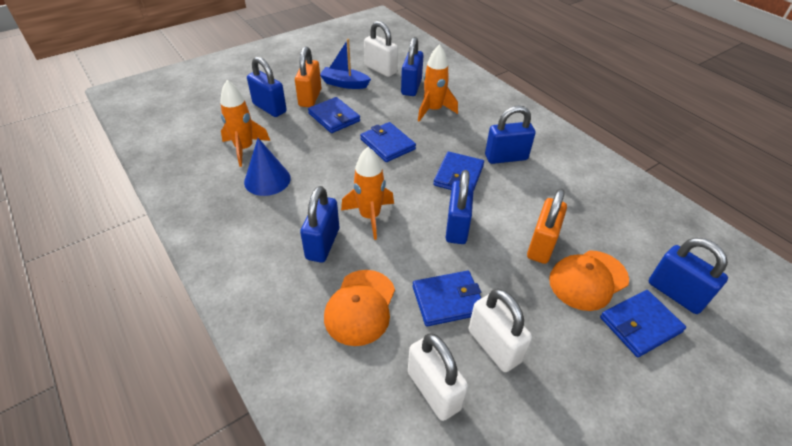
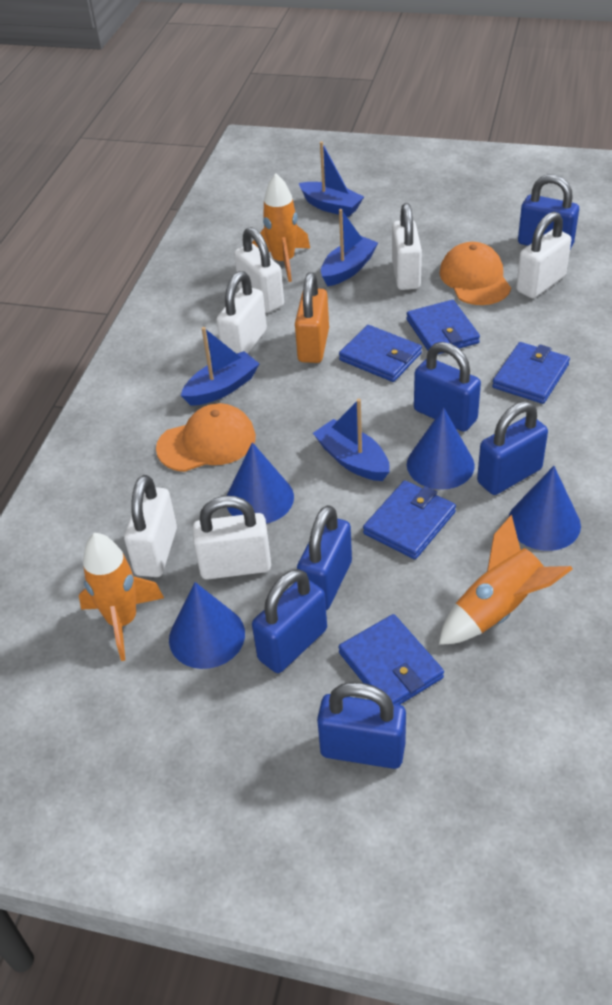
blue boat: [320,39,371,89] = 1 -> [181,327,260,406] [299,141,364,217] [313,399,389,481] [321,209,378,286] = 4
blue cone: [244,138,291,196] = 1 -> [169,582,245,669] [227,442,294,524] [407,407,475,490] [508,466,581,551] = 4
orange padlock: [295,46,322,107] [527,188,567,264] = 2 -> [295,272,329,363] = 1
white padlock: [364,21,398,77] [408,333,468,421] [468,289,532,372] = 3 -> [124,475,177,577] [193,496,271,580] [216,271,267,354] [234,227,284,313] [392,203,422,290] [516,212,571,298] = 6

